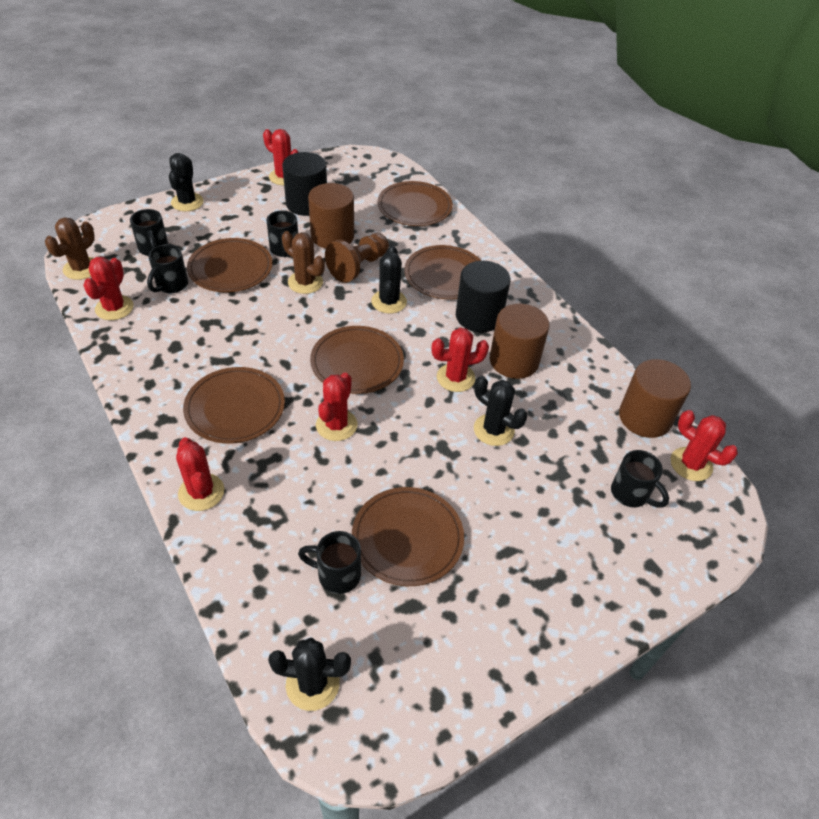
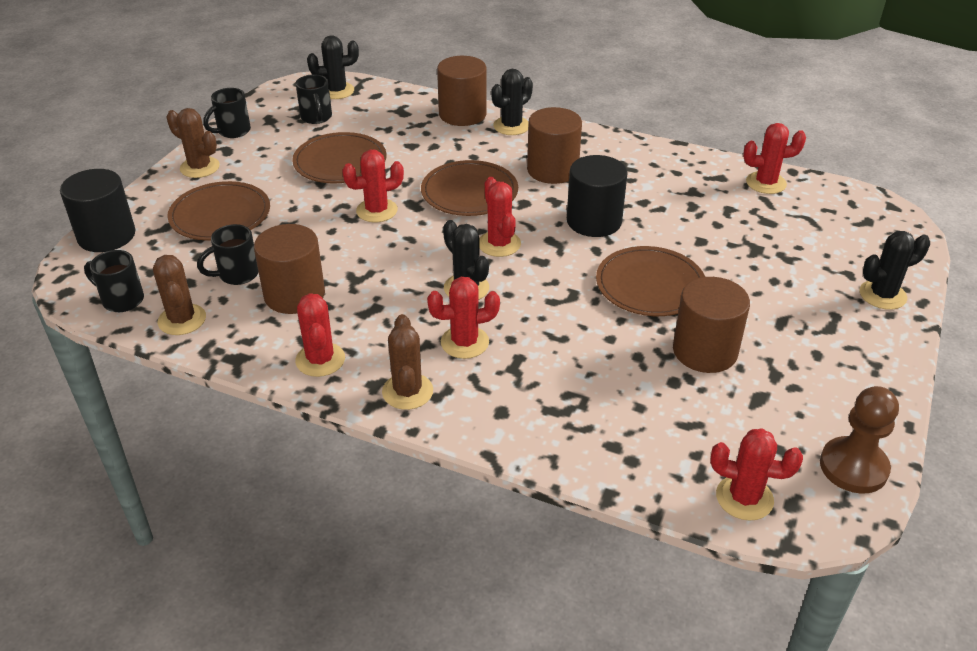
black mug: [130,209,168,256] [147,244,188,293] [266,210,298,257] [298,531,361,594] [611,450,669,508] = 5 -> [84,250,144,312] [197,224,258,285] [203,88,251,138] [296,74,332,124] = 4
brown cactus: [45,217,95,280] [282,231,325,294] = 2 -> [153,255,206,335] [166,108,220,178] [382,314,433,410] = 3
brown cylinder: [308,183,354,249] [490,304,550,379] [619,359,691,438] = 3 -> [254,224,325,314] [437,56,487,126] [527,107,582,184] [673,277,750,373] = 4
brown plate: [183,367,285,444] [187,238,273,293] [310,326,404,394] [352,487,464,586] [377,181,453,226] [404,245,481,299] = 6 -> [167,181,270,241] [292,132,387,183] [421,160,518,216] [596,246,705,316] = 4

